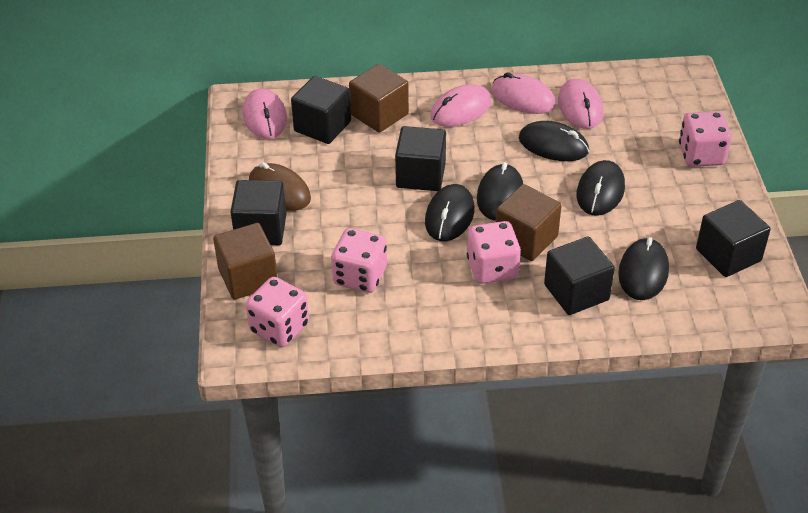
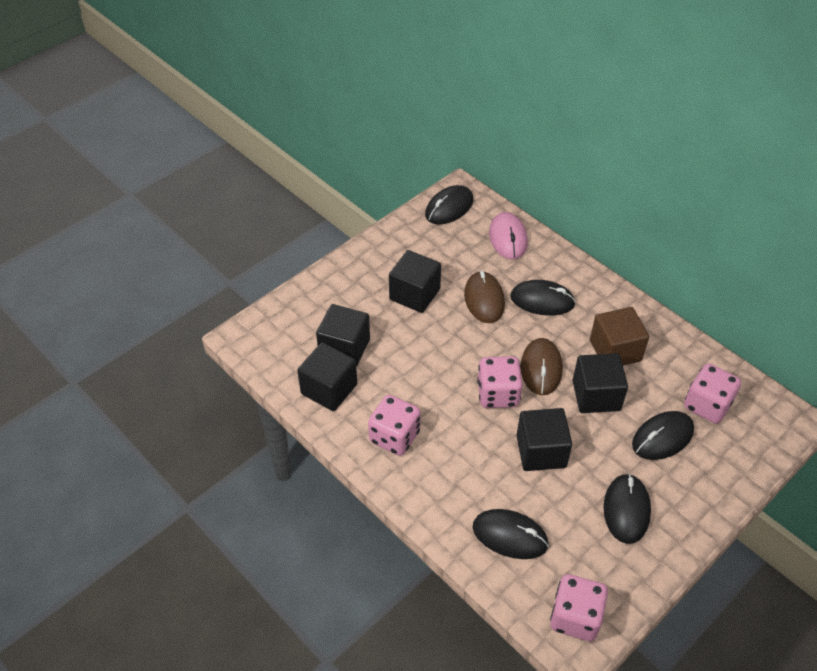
brown cube: [213,223,278,300] [349,64,409,133] [495,184,562,261] = 3 -> [590,307,649,366] = 1
brown mouse: [249,162,311,211] = 1 -> [464,271,505,323] [521,338,563,395] = 2
pink mouse: [243,88,287,139] [430,84,492,127] [491,72,556,114] [558,79,603,129] = 4 -> [489,212,528,259] = 1

